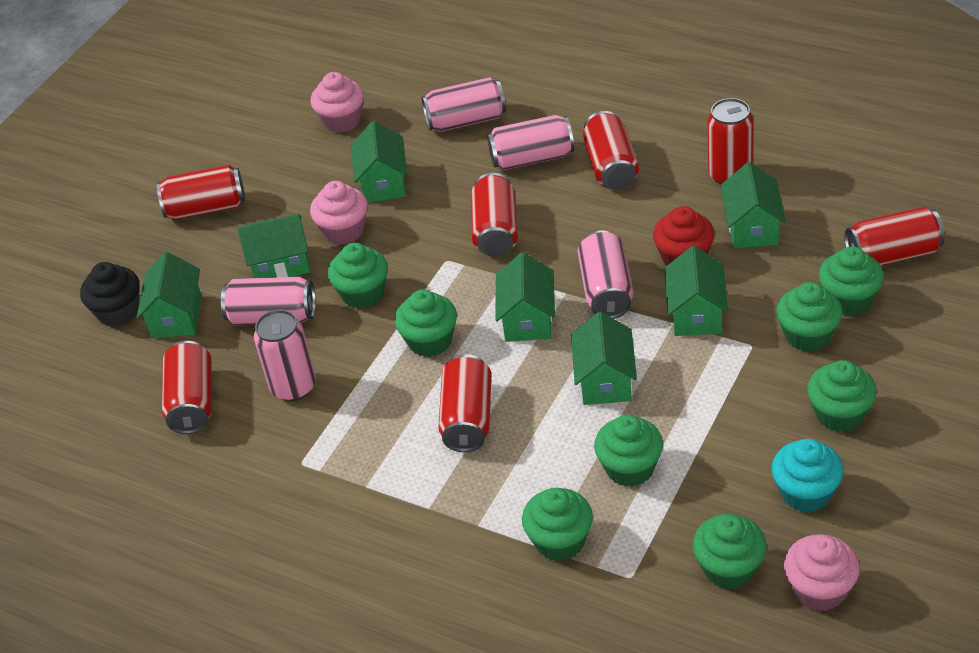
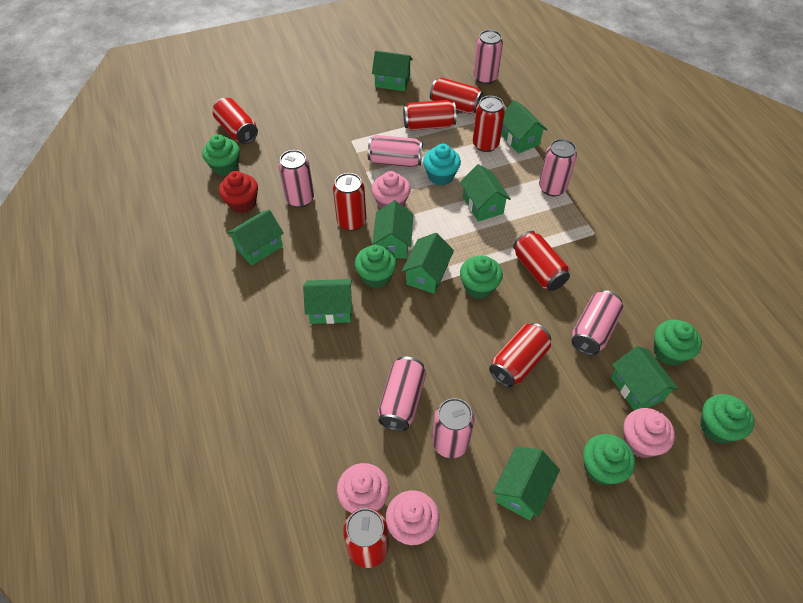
black cupcake: [80,262,140,327] = 1 -> none = 0
green cupcake: [328,243,388,309] [395,289,457,357] [522,488,593,561] [594,415,663,487] [693,514,767,589] [776,282,842,352] [807,360,877,432] [819,246,884,316] = 8 -> [202,134,240,176] [355,245,397,288] [460,255,503,299] [583,434,635,485] [654,320,702,366] [700,394,754,444] = 6
green house: [136,252,201,338] [238,213,310,278] [351,121,407,203] [495,252,555,342] [571,311,637,405] [664,246,728,336] [720,162,786,249] = 7 -> [227,210,284,266] [303,279,352,324] [372,51,413,91] [372,201,414,259] [402,233,454,294] [460,164,511,222] [493,447,560,520] [501,100,547,154] [611,346,679,410] = 9
pink can: [221,277,316,325] [254,309,316,401] [421,77,506,132] [487,115,574,170] [578,230,633,319] = 5 -> [278,150,314,208] [368,135,423,167] [378,357,426,431] [432,398,475,458] [473,30,503,84] [539,139,577,196] [571,290,624,356] = 7
pink cupcake: [310,181,368,245] [311,72,364,133] [784,534,860,611] = 3 -> [337,463,389,513] [372,171,410,209] [386,490,439,545] [624,408,675,458] = 4
red can: [157,165,245,219] [162,341,212,434] [438,354,491,452] [471,173,518,257] [583,111,639,190] [707,98,753,185] [844,207,945,265] = 7 -> [213,98,258,144] [333,173,366,231] [343,508,389,568] [403,100,456,131] [430,77,483,114] [473,96,505,152] [489,323,551,388] [513,231,570,291] = 8

